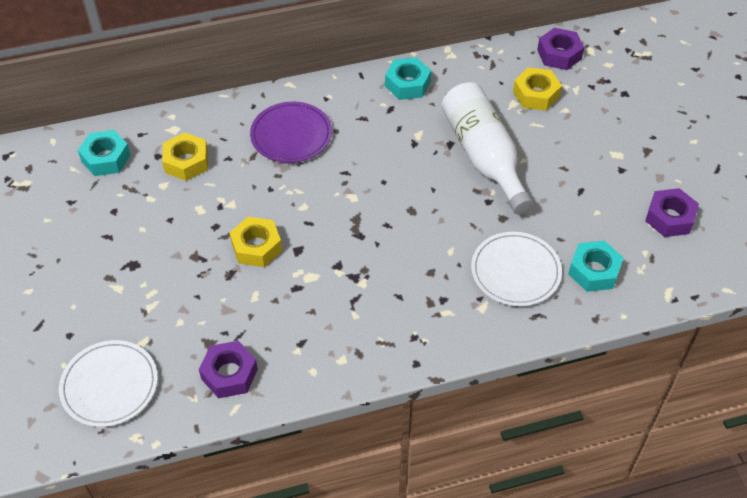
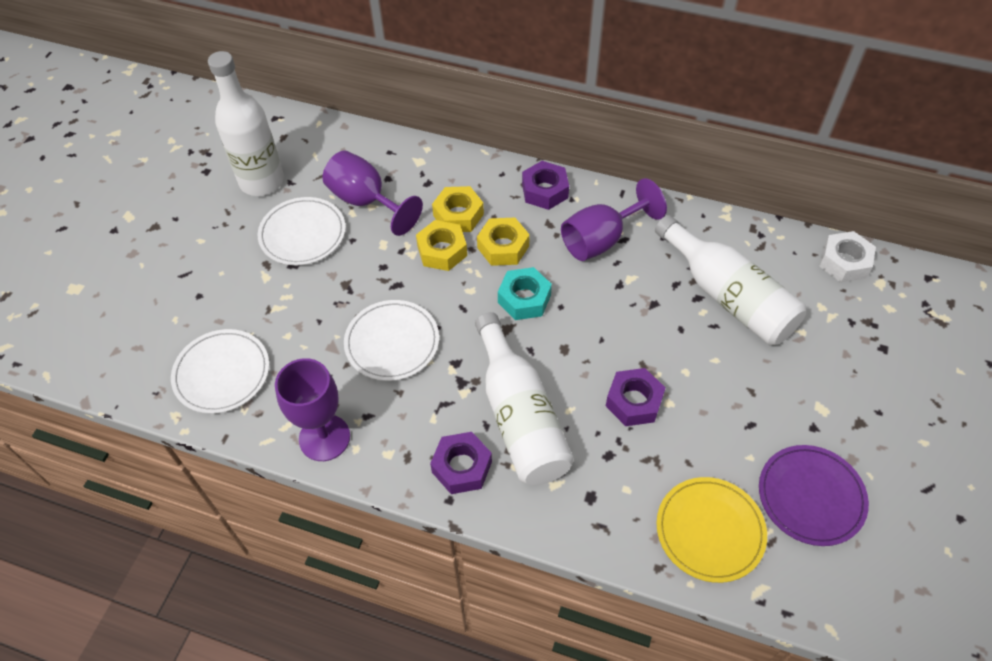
purple goblet: none = 0 -> [275,358,350,461] [323,151,423,236] [561,178,667,261] = 3
turquoise nut: [78,130,131,176] [385,57,431,100] [568,241,623,292] = 3 -> [498,267,552,320] = 1
white bottle: [442,82,534,215] = 1 -> [208,51,284,196] [475,312,574,485] [655,215,806,345] = 3
white nut: none = 0 -> [819,231,876,283] = 1
white plate: [59,340,158,427] [471,232,562,306] = 2 -> [171,329,269,414] [258,197,346,265] [344,300,439,381] = 3
yellow plate: none = 0 -> [656,477,767,583] = 1

